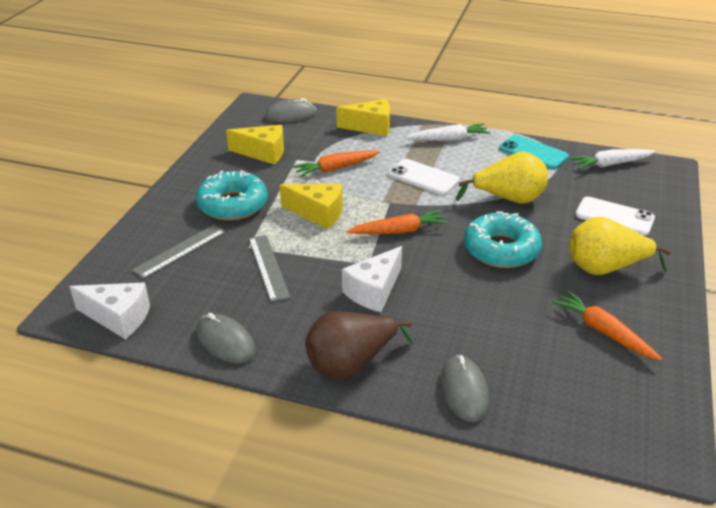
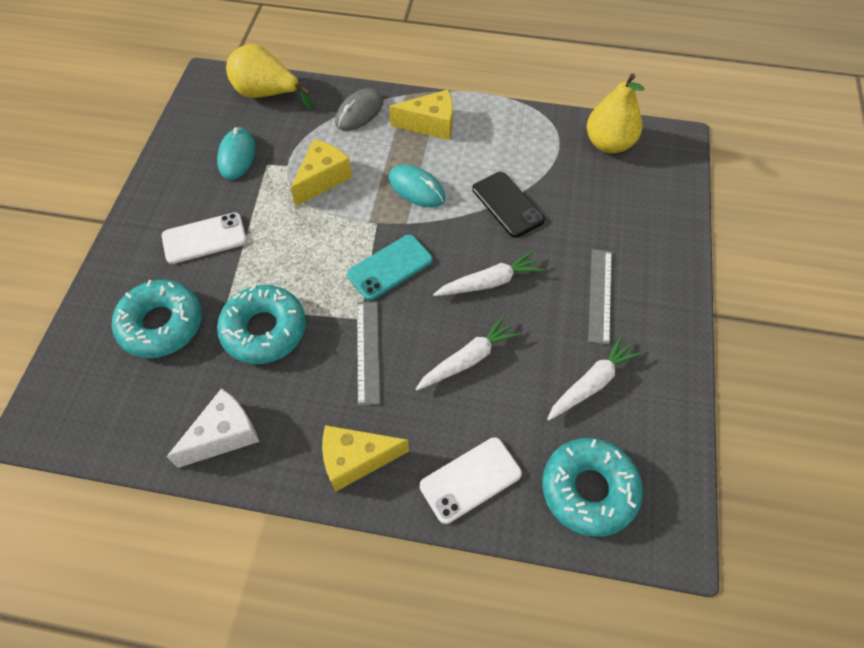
black phone: none = 0 -> [472,172,545,238] = 1
brown pear: [305,311,413,378] = 1 -> none = 0
grey mouse: [196,313,256,363] [265,98,317,123] [440,355,489,422] = 3 -> [335,88,383,131] = 1
orange carrot: [293,150,380,177] [347,210,448,234] [552,290,662,360] = 3 -> none = 0
turquoise donut: [196,170,268,220] [464,211,542,268] = 2 -> [112,280,202,358] [217,285,306,364] [542,438,643,537] = 3
turquoise mouse: none = 0 -> [217,127,256,180] [389,165,445,207] = 2
white carrot: [405,123,491,141] [569,149,655,169] = 2 -> [416,315,521,390] [433,251,544,296] [547,335,642,421] = 3
white cheese: [69,283,150,339] [342,246,402,312] = 2 -> [166,388,259,468] = 1

